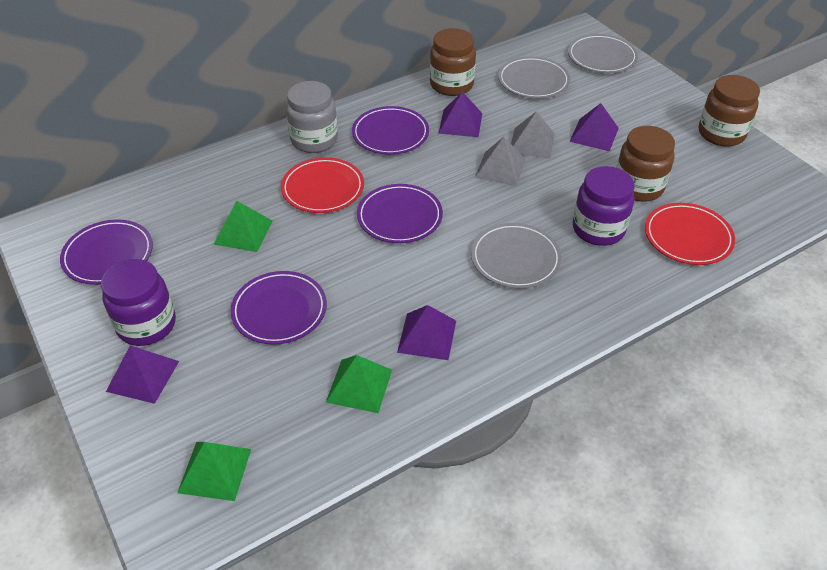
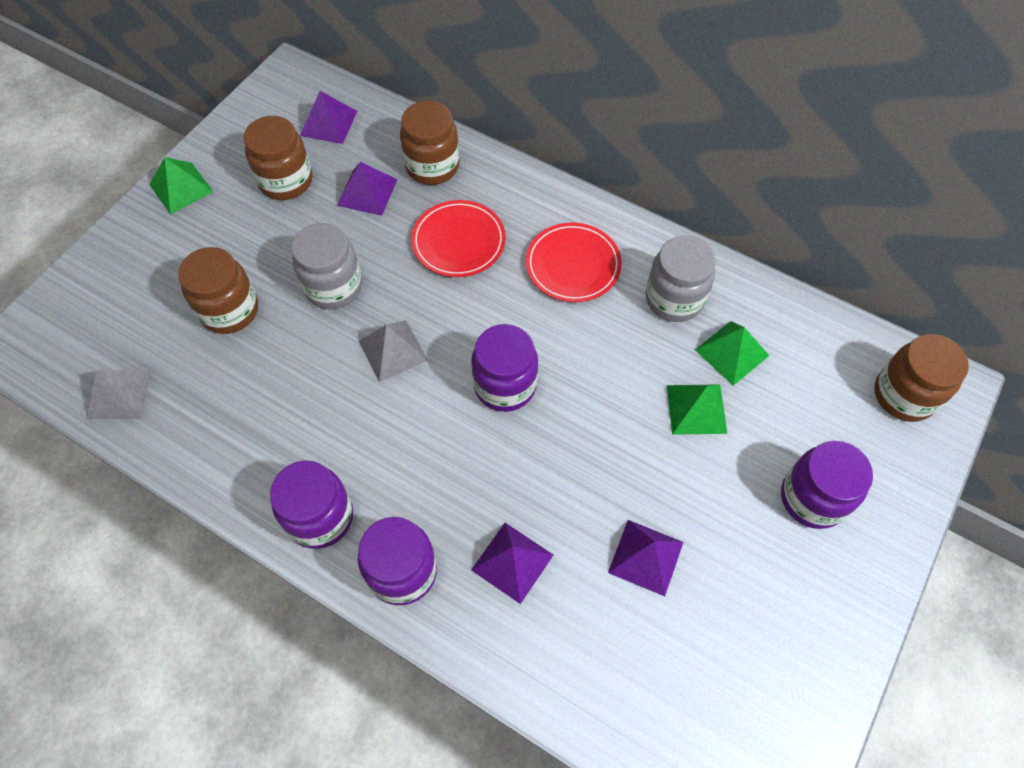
brown jar: [430,28,476,96] [616,126,675,202] [699,75,760,147] = 3 -> [178,247,258,334] [243,116,312,200] [400,101,460,185] [874,334,969,422] = 4
grey jar: [286,81,338,153] = 1 -> [291,223,362,309] [646,236,716,322] = 2
grey plate: [471,223,562,289] [498,57,570,98] [568,34,638,73] = 3 -> none = 0
purple jar: [101,259,176,346] [573,166,635,246] = 2 -> [270,461,353,549] [358,517,437,605] [471,324,538,412] [781,441,873,529] = 4
purple plate: [60,219,153,285] [230,271,327,345] [352,106,429,155] [357,184,443,243] = 4 -> none = 0

